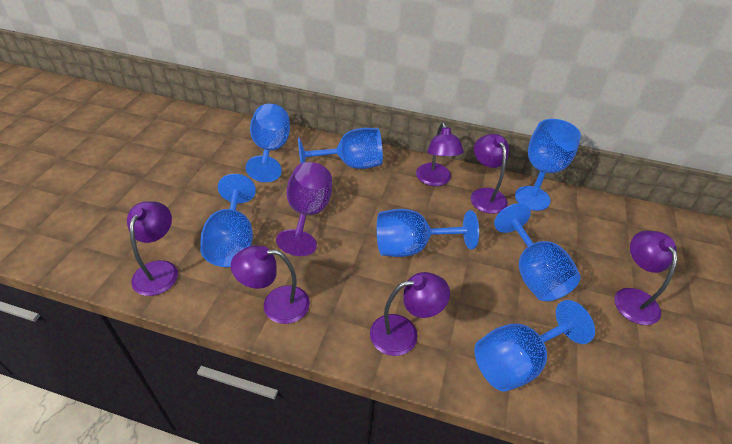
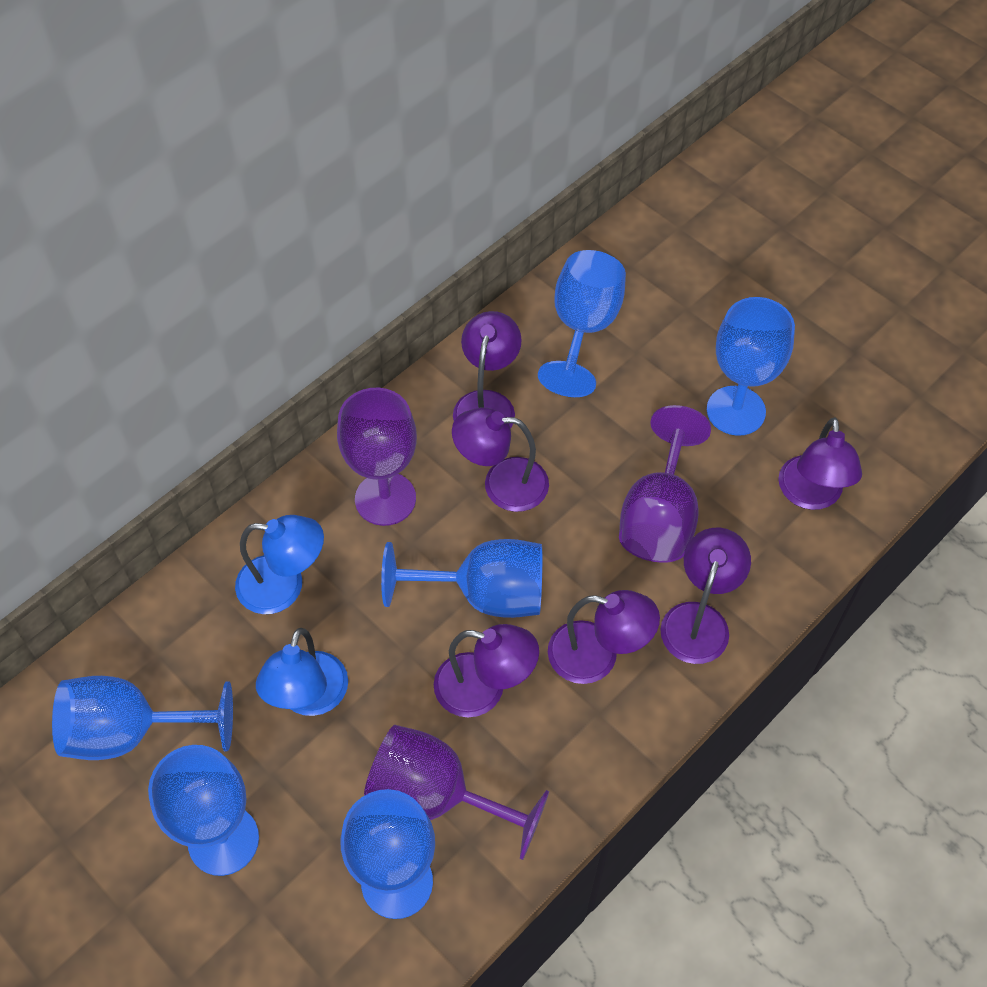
blue goblet: [200,174,256,267] [246,104,290,182] [298,128,383,169] [377,209,479,257] [474,300,595,392] [494,203,581,301] [515,119,581,211] = 7 -> [52,676,233,760] [148,745,259,876] [341,789,435,919] [381,539,542,618] [538,250,626,397] [707,297,795,436] = 6
blue lamp: none = 0 -> [235,515,324,614] [256,628,348,716] = 2
purple goblet: [276,162,332,256] = 1 -> [337,388,417,526] [364,725,549,860] [619,405,711,563] = 3

